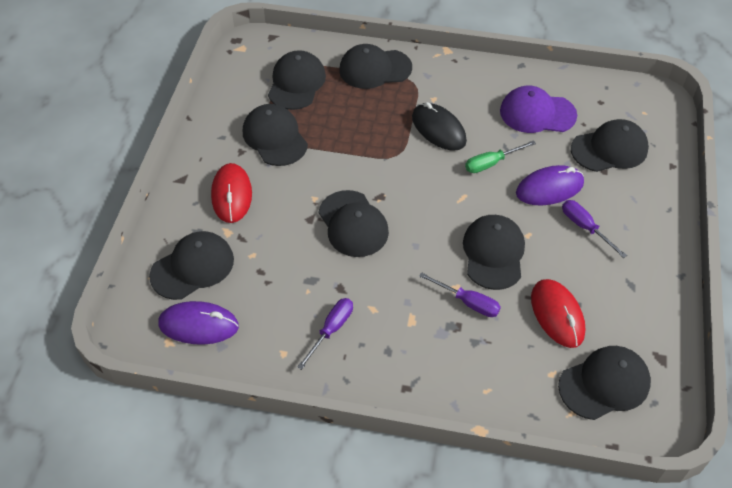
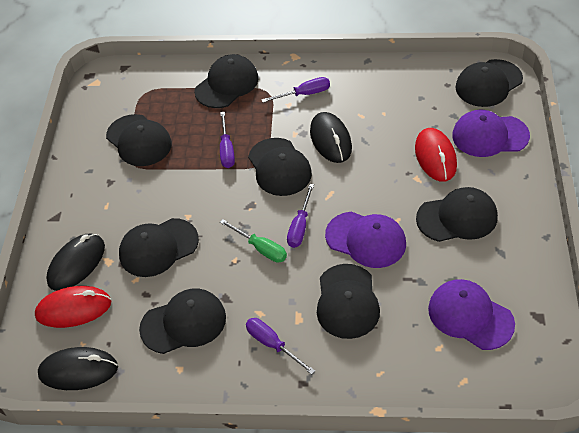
black mouse: [412,102,467,151] = 1 -> [38,347,118,390] [46,233,105,291] [310,112,352,163] = 3
purple cap: [500,86,577,133] = 1 -> [325,212,406,268] [428,279,515,350] [452,110,530,157] = 3
purple mouse: [158,301,239,345] [516,165,584,206] = 2 -> none = 0
purple screwdriver: [297,298,353,370] [419,272,501,317] [562,200,627,258] = 3 -> [220,112,235,168] [246,318,315,375] [261,77,330,103] [287,184,314,248] = 4

